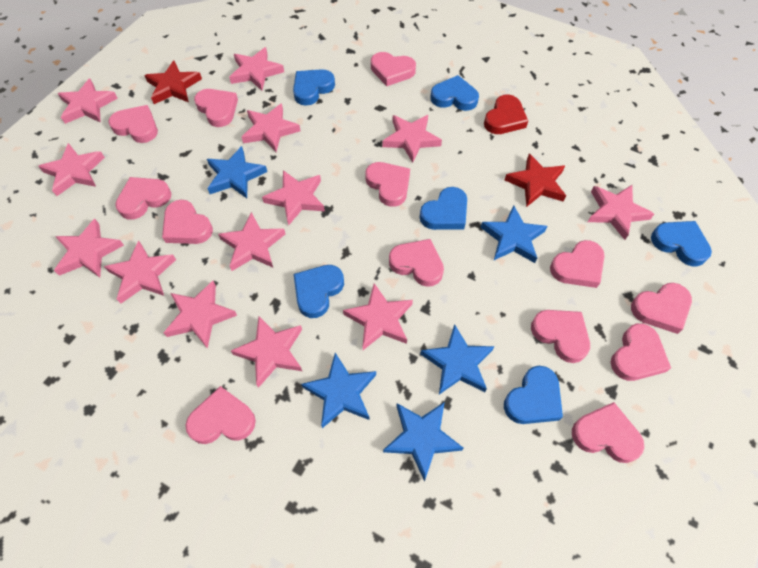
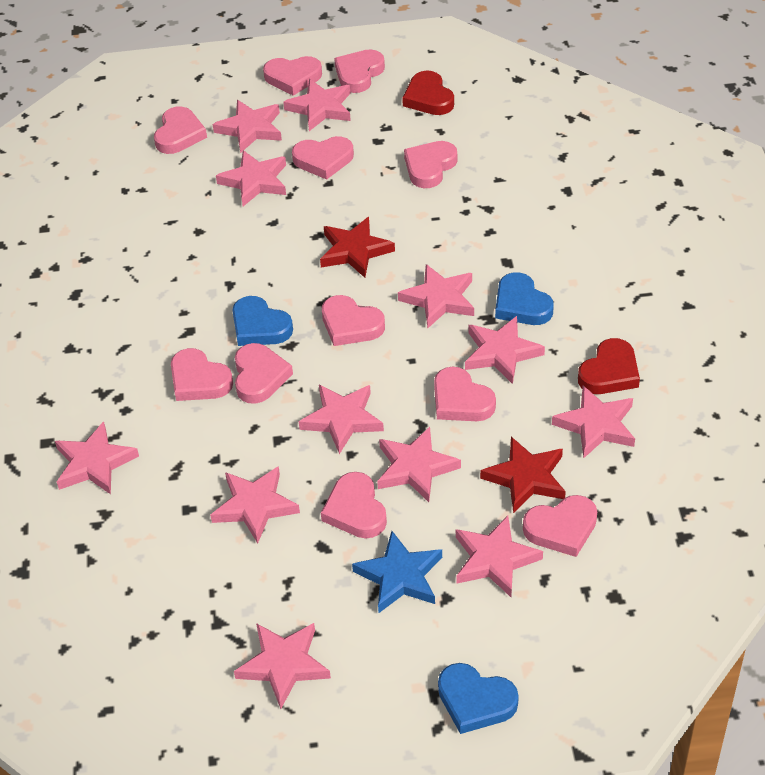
blue heart: [293,69,335,106] [294,265,344,318] [420,187,467,230] [431,75,479,111] [504,366,563,424] [651,221,712,267] = 6 -> [232,296,293,346] [438,663,519,734] [495,272,554,325] = 3
blue star: [207,146,267,198] [301,353,376,428] [383,402,463,482] [420,324,494,395] [480,206,548,263] = 5 -> [352,531,442,613] = 1
pink heart: [108,105,158,143] [115,177,171,220] [162,200,213,244] [185,386,256,444] [194,89,238,127] [365,162,410,207] [371,52,416,86] [389,239,444,287] [531,310,590,363] [550,240,605,288] [572,402,644,463] [610,323,671,381] [631,283,692,334] = 13 -> [154,106,207,154] [171,348,233,401] [235,343,293,404] [263,56,322,96] [292,136,354,180] [321,472,387,539] [322,295,385,346] [334,49,385,93] [404,141,457,188] [434,367,496,421] [523,495,597,557] = 11
pink star: [38,143,105,196] [54,219,124,278] [57,79,118,124] [104,240,176,303] [163,281,237,349] [218,212,285,271] [229,47,284,91] [231,316,302,388] [242,103,301,152] [262,170,325,226] [343,283,413,350] [382,115,442,163] [588,185,654,240] = 13 -> [55,421,139,494] [210,466,300,543] [213,100,282,153] [216,150,286,206] [234,623,331,709] [283,79,351,131] [299,385,384,454] [377,427,461,502] [398,264,474,328] [456,515,543,597] [465,316,545,384] [552,386,635,458] = 12
red heart: [484,95,528,134] = 1 -> [402,70,454,115] [578,338,640,394] = 2

